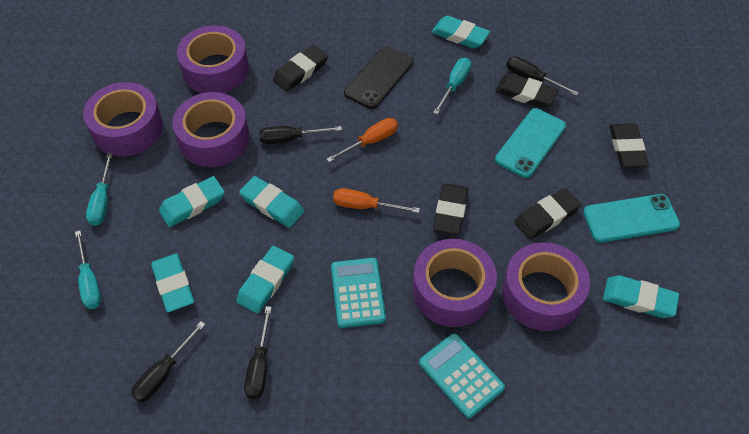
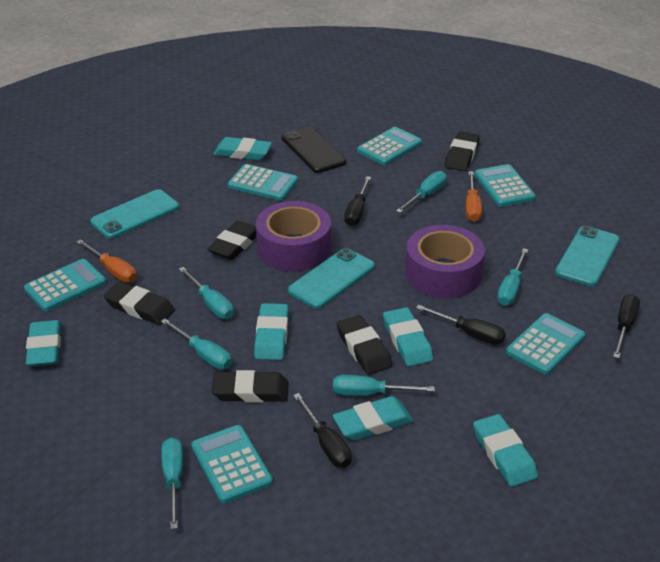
purple tape: [83,82,163,156] [172,92,250,167] [177,25,249,93] [413,239,497,327] [502,242,590,331] = 5 -> [256,201,331,271] [405,225,485,298] = 2
turquoise calculator: [331,258,386,328] [419,333,505,418] = 2 -> [24,259,106,311] [192,425,273,503] [228,164,298,201] [357,127,422,165] [474,164,536,207] [506,313,585,375] = 6
turquoise phone: [495,108,566,178] [583,194,680,243] = 2 -> [90,189,179,239] [288,248,375,309] [555,226,620,286] = 3
turquoise screwdriver: [75,231,101,309] [86,153,113,226] [433,58,471,114] = 3 -> [161,319,232,369] [161,437,183,529] [179,267,234,319] [333,375,435,396] [396,171,447,213] [497,248,528,306] = 6

